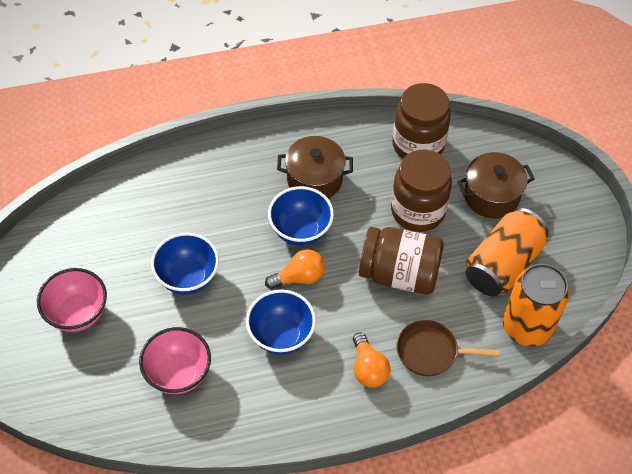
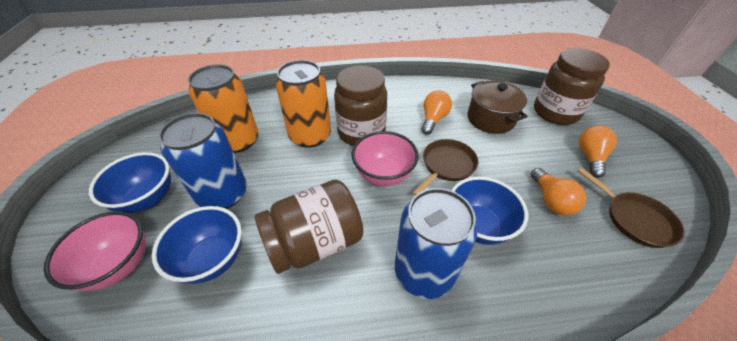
blue can: none = 0 -> [159,113,247,209] [395,188,478,299] = 2
brown pan: [397,320,499,376] = 1 -> [412,139,478,196] [578,168,685,248] = 2
brown pot: [277,136,353,199] [457,152,535,218] = 2 -> [467,81,527,134] = 1
orange light bulb: [265,249,325,289] [353,332,390,388] = 2 -> [421,90,452,134] [531,168,586,215] [579,126,617,178] = 3

